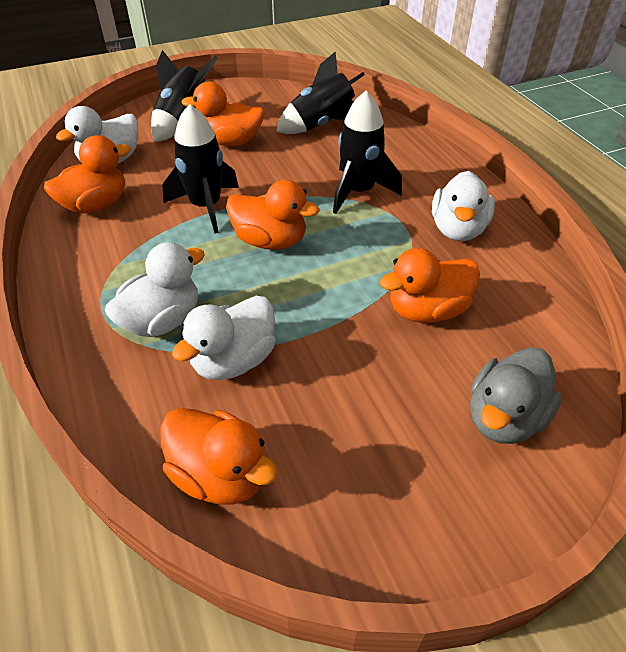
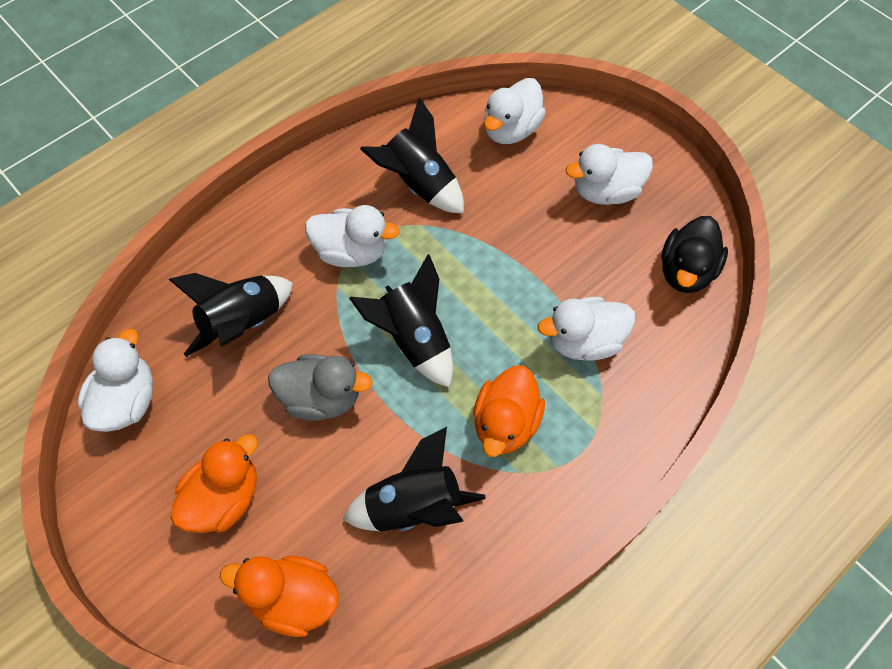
black duck: none = 0 -> [661,216,728,293] = 1
orange duck: [44,135,131,213] [160,408,278,505] [181,81,265,146] [226,180,320,250] [379,248,480,323] = 5 -> [170,434,258,533] [220,556,339,637] [473,365,545,457] = 3
white duck: [56,106,138,163] [105,242,205,337] [172,296,276,380] [432,171,495,241] = 4 -> [77,329,153,432] [305,205,400,267] [484,78,546,144] [538,297,635,360] [566,144,653,205] = 5

